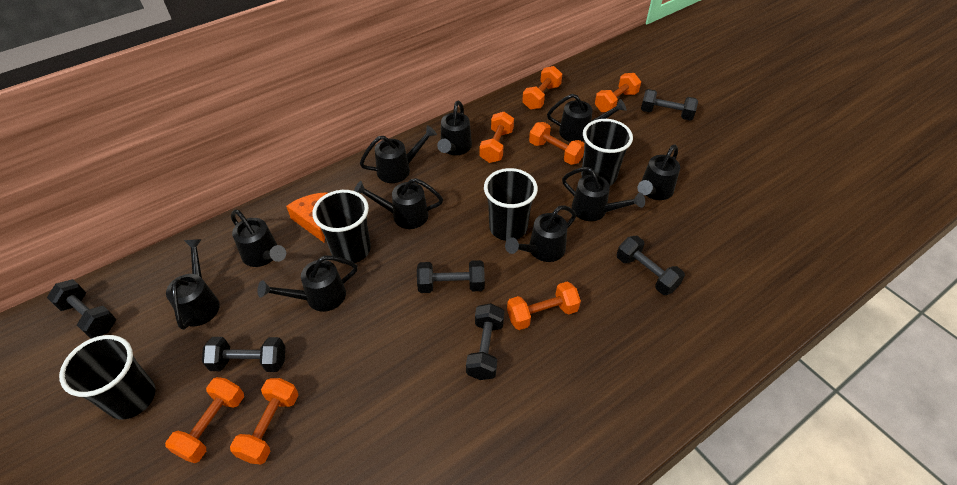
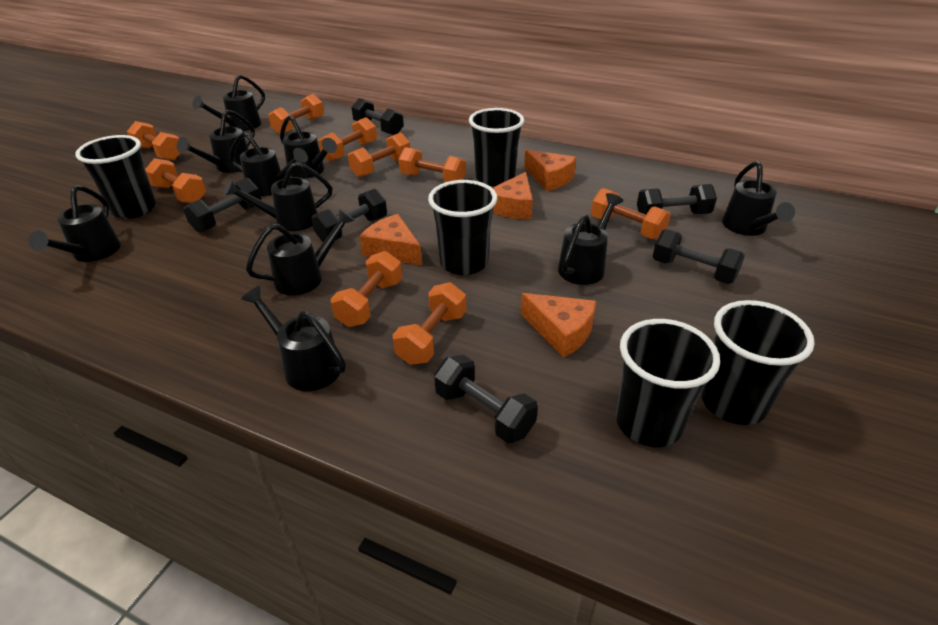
black cup: [59,335,156,419] [312,190,371,264] [484,168,538,241] [581,119,633,186] = 4 -> [75,135,156,219] [428,180,497,275] [469,108,524,187] [616,319,720,447] [701,300,815,425] = 5
orange cheese: [286,192,328,242] = 1 -> [359,214,422,265] [493,172,533,219] [521,293,596,358] [524,149,577,191] = 4
orange dumbbell: [165,377,244,463] [230,378,299,465] [480,112,514,163] [507,281,581,330] [522,66,562,110] [529,122,584,165] [595,73,641,113] = 7 -> [127,121,180,160] [145,158,206,203] [268,94,324,134] [318,117,377,162] [330,251,402,327] [348,132,410,177] [393,282,466,365] [398,147,466,182] [591,188,671,240] = 9

